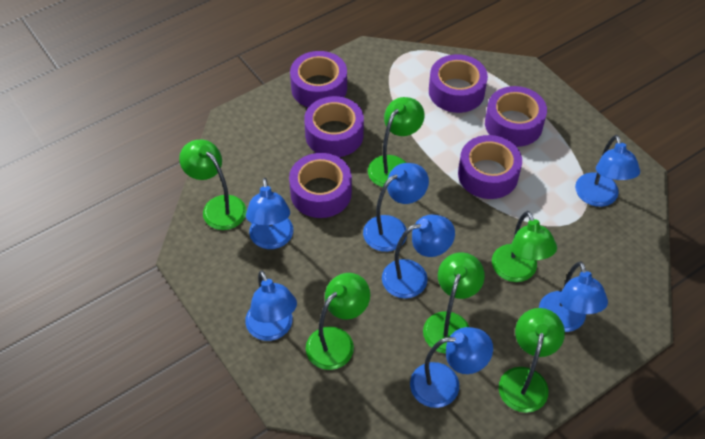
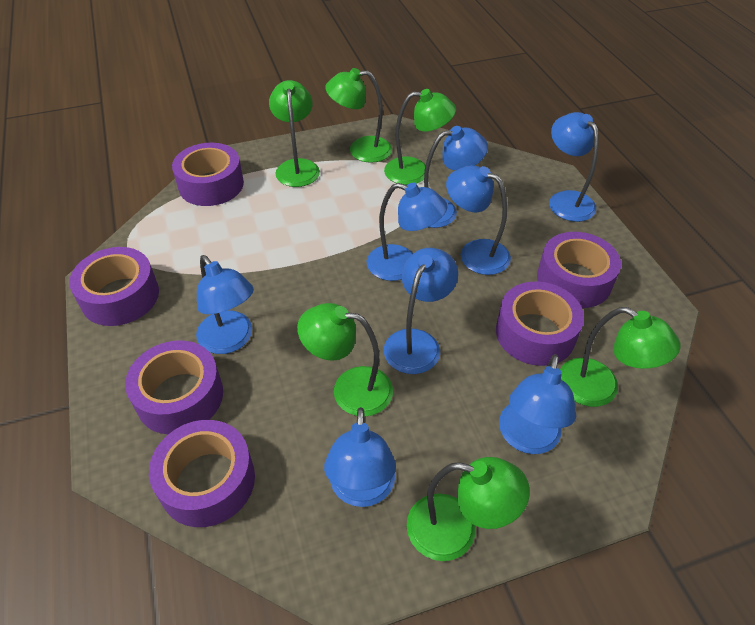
blue lamp: [245,270,297,341] [246,178,293,249] [363,163,429,252] [382,214,455,299] [410,327,493,408] [539,261,608,332] [575,135,640,207] = 7 -> [196,255,254,354] [324,407,396,507] [367,183,447,281] [384,248,458,374] [424,126,488,228] [446,165,511,275] [499,354,576,454] [549,112,599,222] = 8

